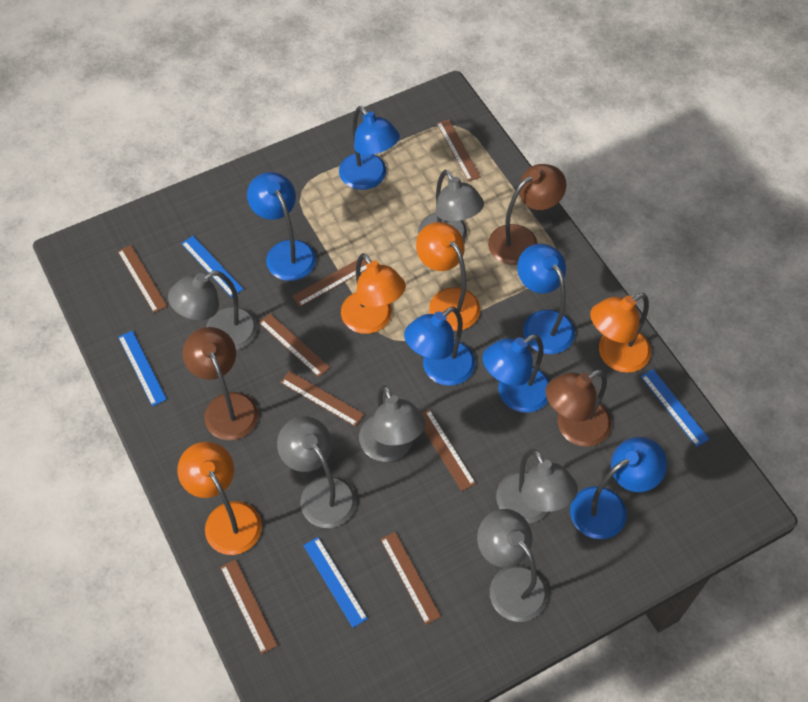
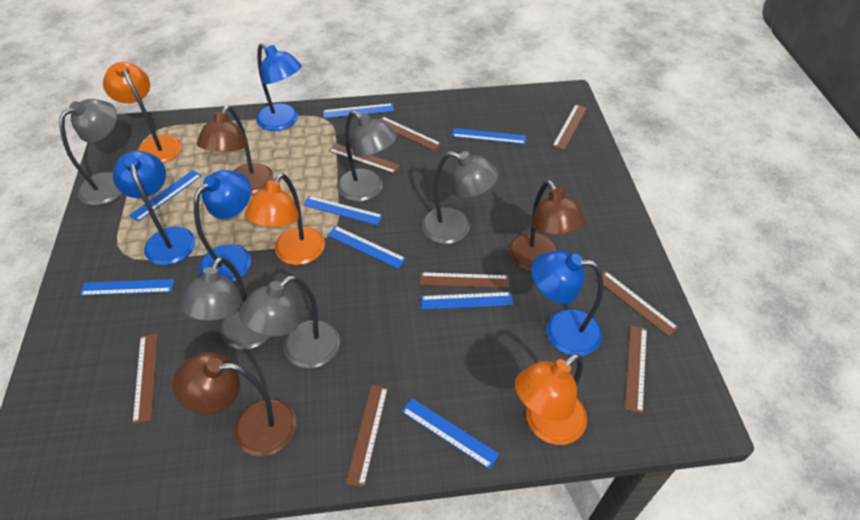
blue lamp: [247,172,316,281] [339,106,400,190] [404,307,476,386] [482,334,550,413] [517,243,575,354] [570,437,667,539] = 6 -> [113,151,195,265] [194,170,251,282] [256,43,302,131] [531,250,604,356] = 4
blue ruler: [118,331,167,406] [181,236,243,297] [303,537,368,628] [641,369,709,447] = 4 -> [80,279,174,296] [129,170,202,222] [303,196,383,225] [323,103,394,118] [327,226,406,269] [402,398,499,469] [421,292,513,310] [452,128,526,144] = 8
grey lamp: [168,271,257,350] [277,417,357,528] [359,385,426,462] [418,170,484,241] [477,509,548,622] [496,449,578,523] = 6 -> [59,99,122,205] [181,257,270,350] [239,276,340,368] [337,111,397,202] [421,151,499,244] = 5
orange lamp: [177,442,262,555] [341,253,406,334] [416,222,480,331] [590,293,651,373] = 4 -> [103,62,182,163] [245,173,325,265] [515,354,587,445] = 3

